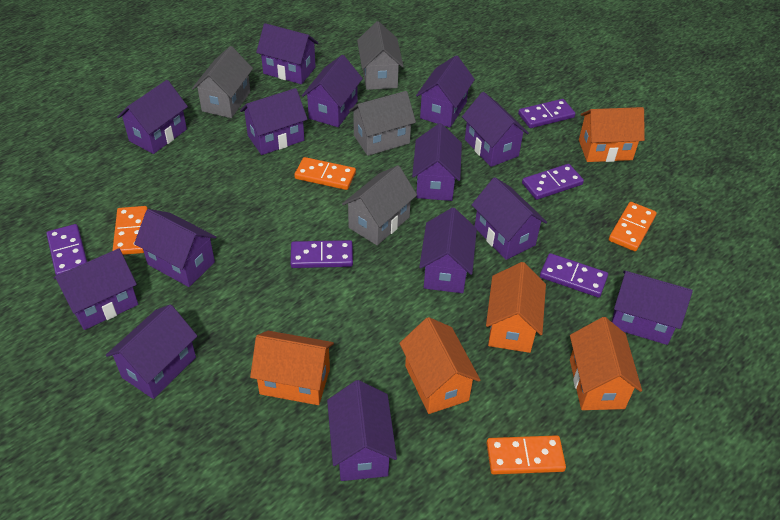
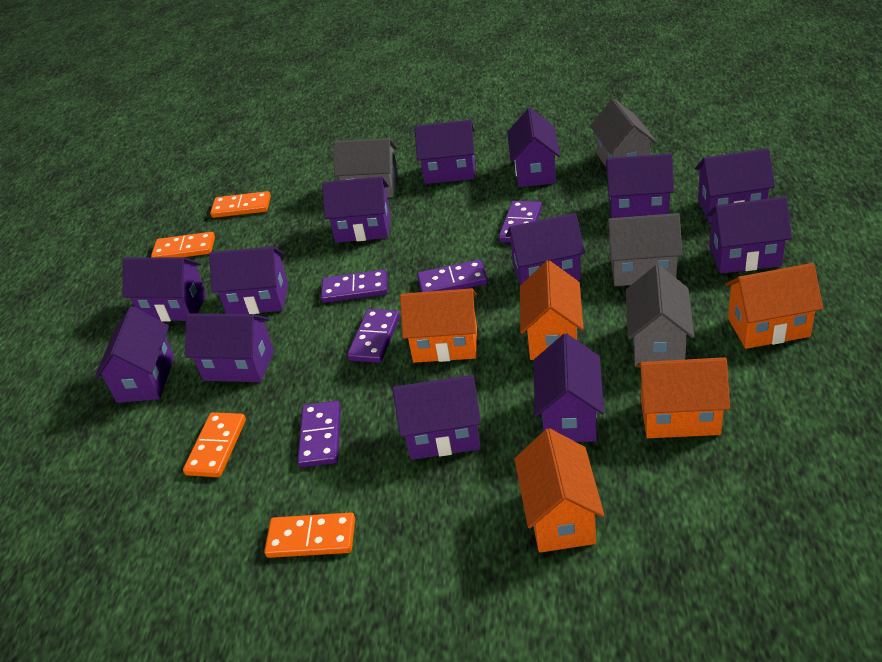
purple house: [53,249,138,330] [106,304,197,399] [117,80,188,154] [134,209,216,287] [240,88,308,155] [256,23,319,84] [302,55,363,127] [327,380,397,481] [412,123,462,201] [416,56,475,127] [419,207,477,293] [462,92,529,167] [472,177,547,260] [612,271,693,345] = 14 -> [94,306,174,403] [122,257,207,322] [185,313,274,382] [209,246,289,314] [322,176,391,243] [393,375,481,460] [414,120,475,184] [506,213,585,285] [507,108,560,187] [534,334,604,442] [605,153,674,218] [695,148,775,222] [707,197,792,274] = 13

